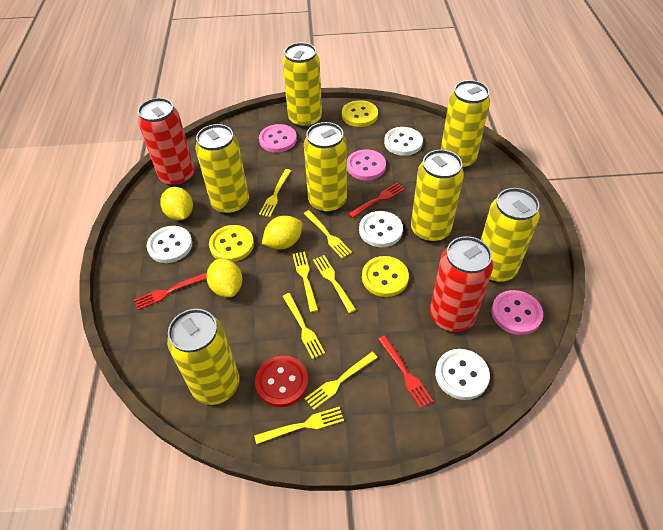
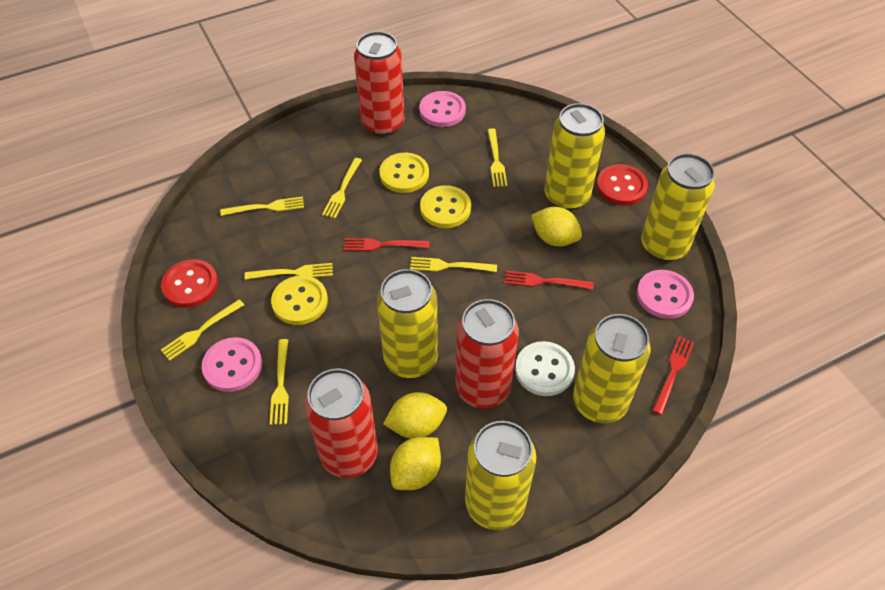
red button: [255,356,308,407] = 1 -> [161,259,218,308] [596,164,648,205] = 2
red can: [138,98,195,187] [430,236,493,332] = 2 -> [305,368,378,478] [354,31,405,136] [455,299,519,408] = 3
white button: [147,226,192,263] [359,211,403,247] [384,127,423,156] [435,349,490,400] = 4 -> [515,341,575,396] = 1
yellow can: [167,309,239,405] [195,124,249,215] [282,43,322,128] [304,122,347,213] [411,150,464,243] [441,80,490,169] [481,188,540,283] = 7 -> [377,269,438,378] [465,421,536,530] [545,103,605,211] [573,314,651,423] [641,153,715,262] = 5

